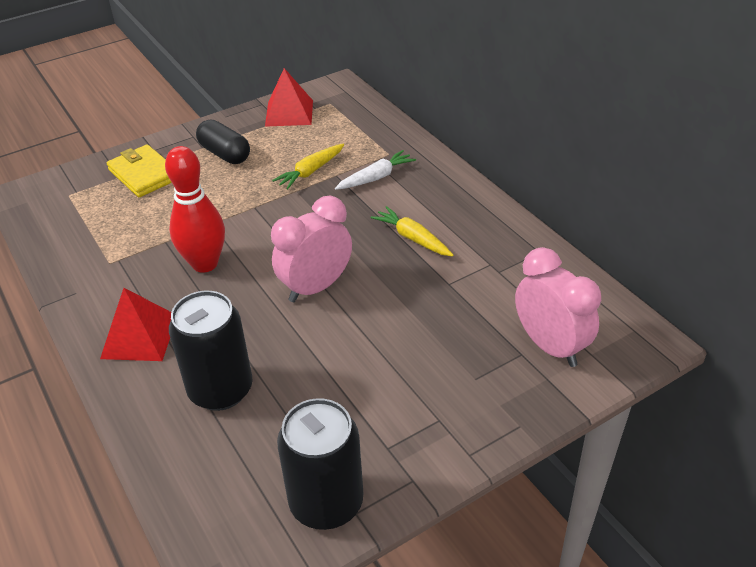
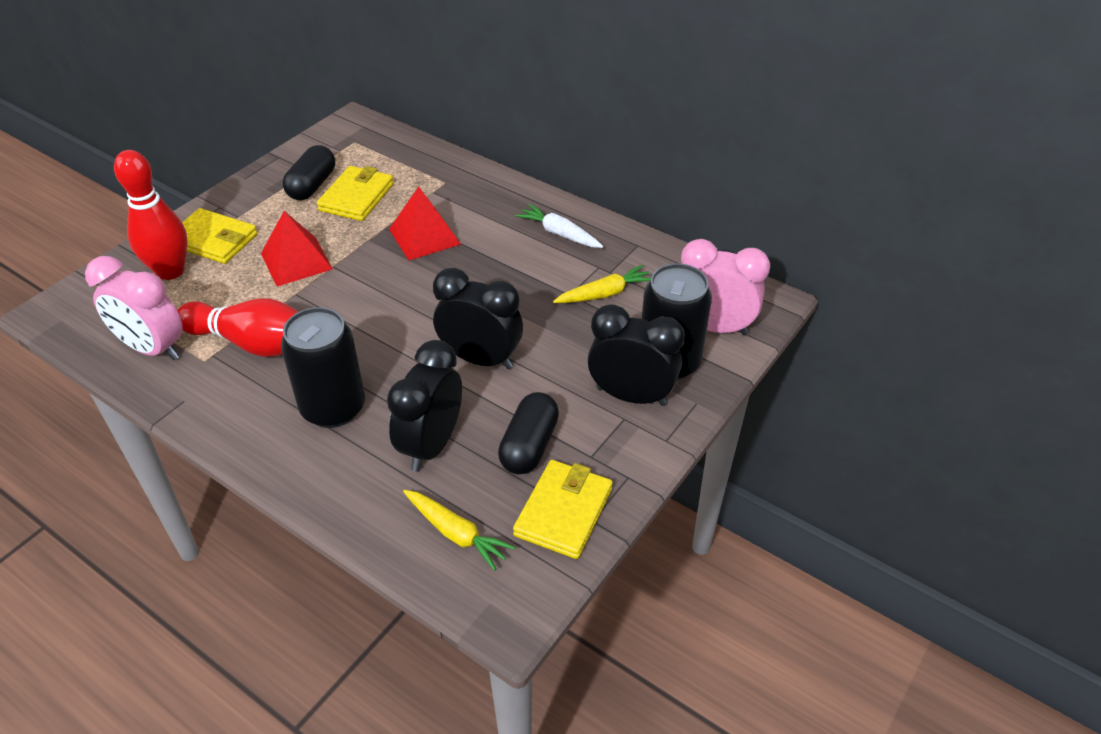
black capsule: [196,120,250,164] = 1 -> [283,145,335,200] [498,392,559,474] = 2
black clock: none = 0 -> [387,340,462,472] [433,268,523,369] [588,304,685,406] = 3
red bowling pin: [165,146,225,273] = 1 -> [114,150,188,280] [177,298,298,357] = 2
yellow wallet: [107,145,172,197] = 1 -> [182,208,257,264] [317,166,394,221] [513,460,613,559] = 3

